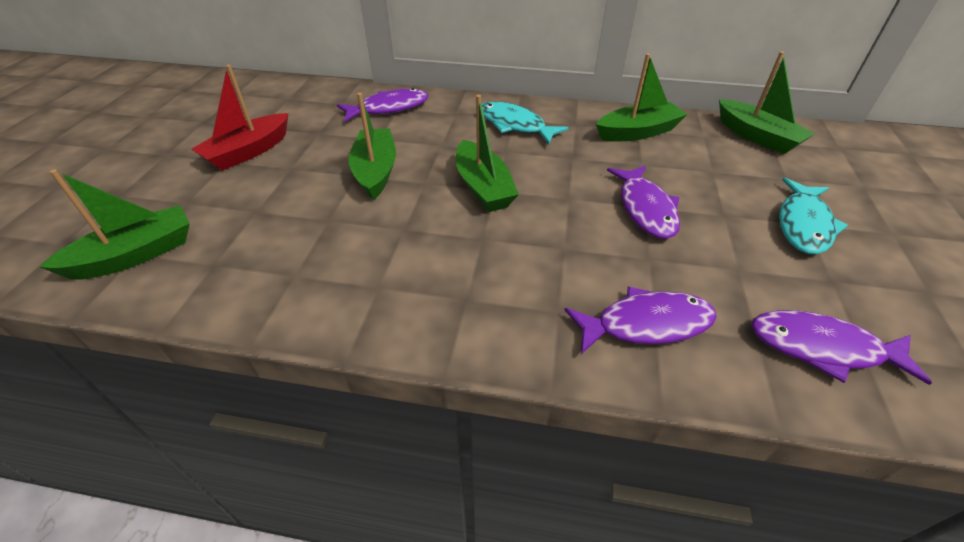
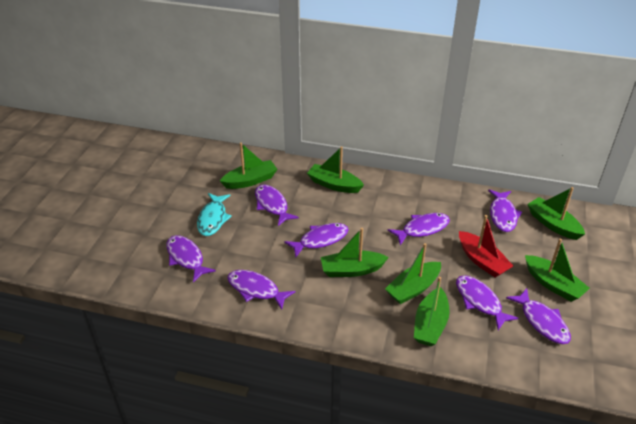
green boat: [39,169,190,280] [348,93,396,200] [456,95,519,212] [596,53,688,142] [719,51,815,154] = 5 -> [220,142,278,189] [307,146,364,193] [321,228,389,277] [385,243,441,304] [414,277,450,346] [525,238,590,302] [527,187,585,240] = 7
purple fish: [337,88,428,122] [565,287,717,354] [607,165,680,239] [751,310,932,385] = 4 -> [167,235,216,283] [227,270,296,310] [255,184,299,226] [284,223,349,257] [388,213,450,245] [456,275,519,330] [488,190,522,232] [506,288,571,344] = 8
turquoise fish: [482,102,569,144] [779,178,848,254] = 2 -> [197,193,232,236] = 1

